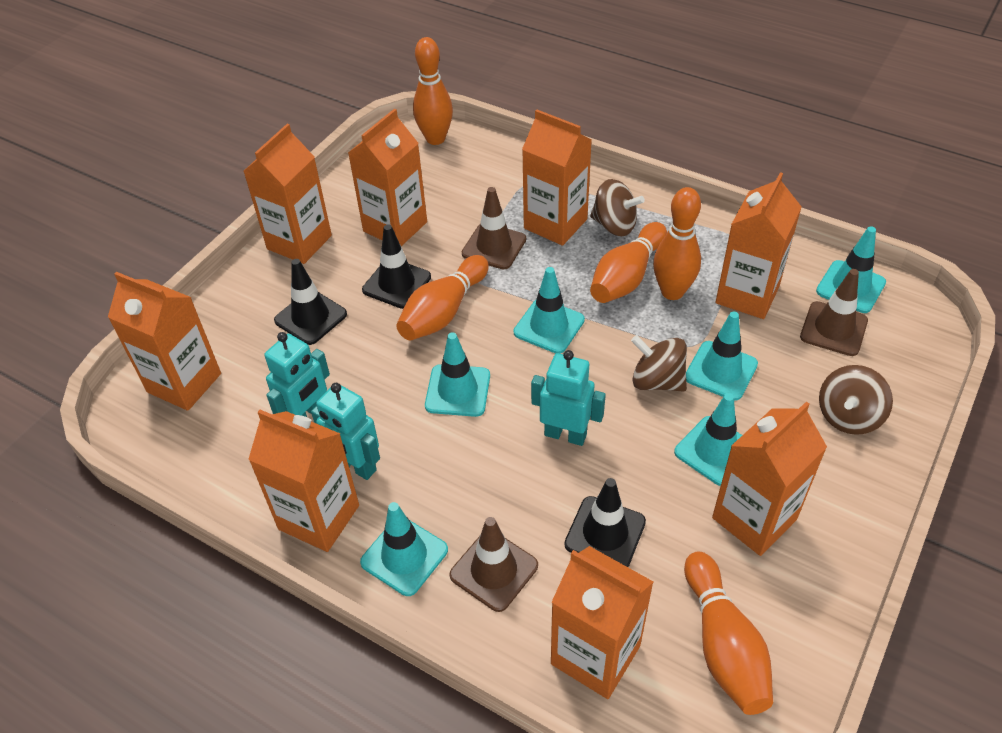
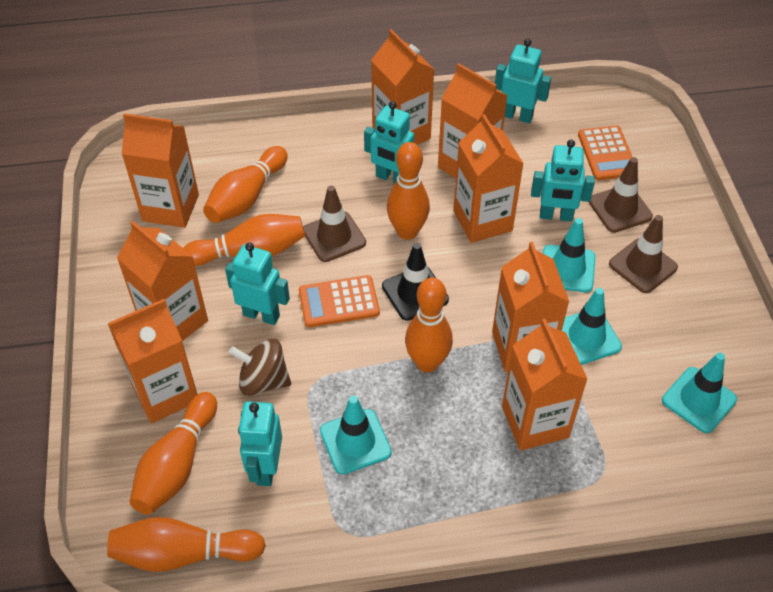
black traffic cone: [274,259,347,345] [362,224,431,309] [564,478,646,567] = 3 -> [382,243,449,321] = 1
brown spinning top: [590,179,645,236] [631,335,687,392] [819,365,893,435] = 3 -> [229,339,291,396] = 1
orange bowling pin: [396,255,489,340] [413,37,453,145] [590,222,667,303] [653,187,701,300] [684,552,773,715] = 5 -> [107,517,266,572] [130,392,217,515] [183,214,305,266] [203,146,288,223] [387,142,430,240] [405,277,453,372] = 6
orange calculator: none = 0 -> [299,275,380,327] [578,126,632,180] = 2
turquoise robot: [264,332,330,417] [311,383,380,480] [531,350,606,446] = 3 -> [225,242,290,325] [238,401,282,486] [364,101,419,184] [495,39,551,124] [531,140,595,221] = 5
turquoise traffic cone: [360,502,448,596] [425,332,490,417] [514,267,585,353] [674,393,742,486] [686,311,758,401] [816,226,886,313] = 6 -> [320,396,392,475] [543,218,596,292] [562,288,622,365] [662,353,737,433] = 4

